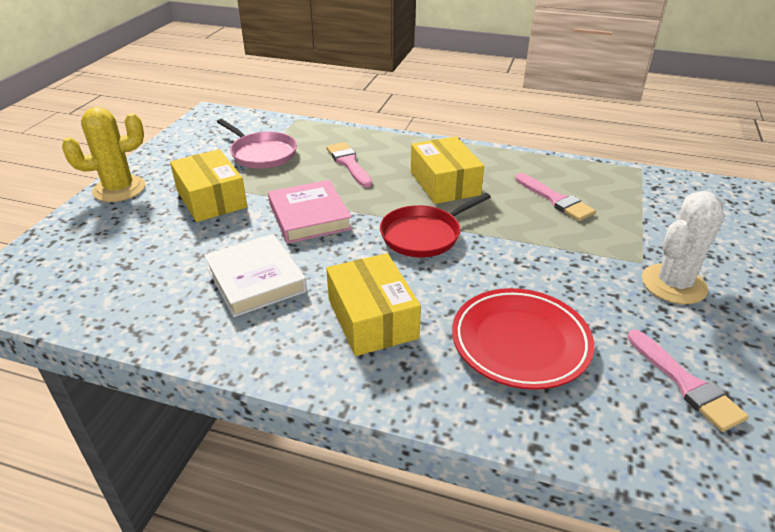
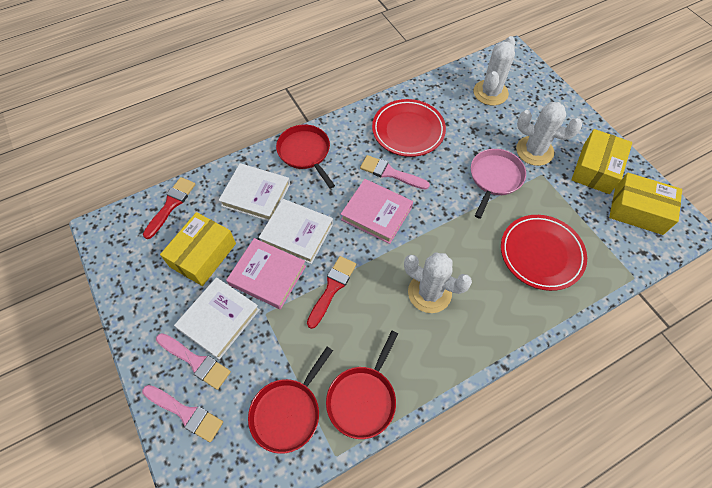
pink book: [268,180,352,243] = 1 -> [226,238,306,309] [341,179,413,244] = 2
red brush: none = 0 -> [143,177,196,239] [307,256,356,329] = 2
red pan: [380,193,491,257] = 1 -> [248,347,333,454] [276,124,335,189] [326,331,398,439] = 3
red plate: [452,288,594,390] = 1 -> [372,99,446,157] [501,215,587,291] = 2
white book: [204,234,307,317] = 1 -> [174,277,260,360] [219,163,290,221] [259,199,333,264] = 3
white cactus: [642,191,725,304] = 1 -> [404,252,472,313] [473,36,515,106] [516,102,582,166] = 3
yellow cactus: [62,107,145,202] = 1 -> none = 0

